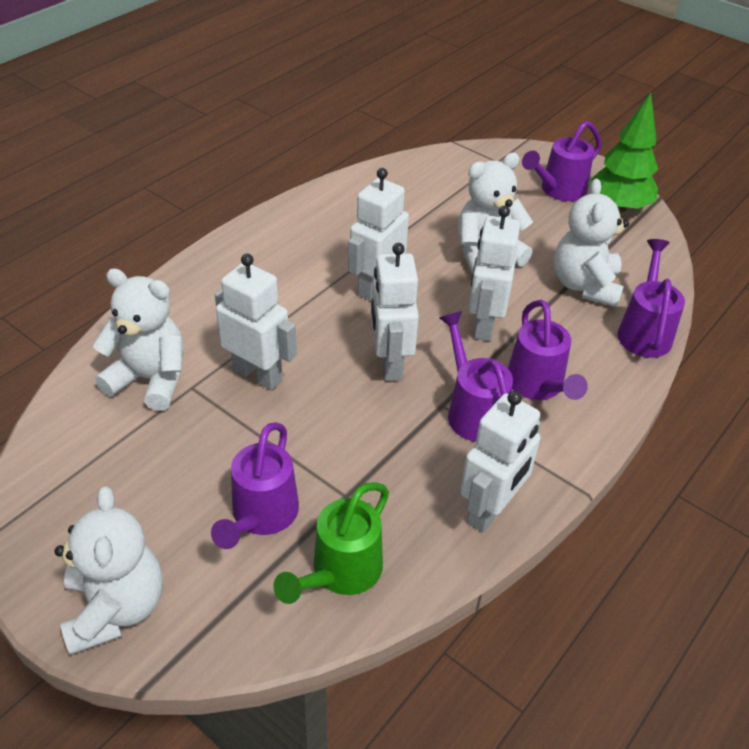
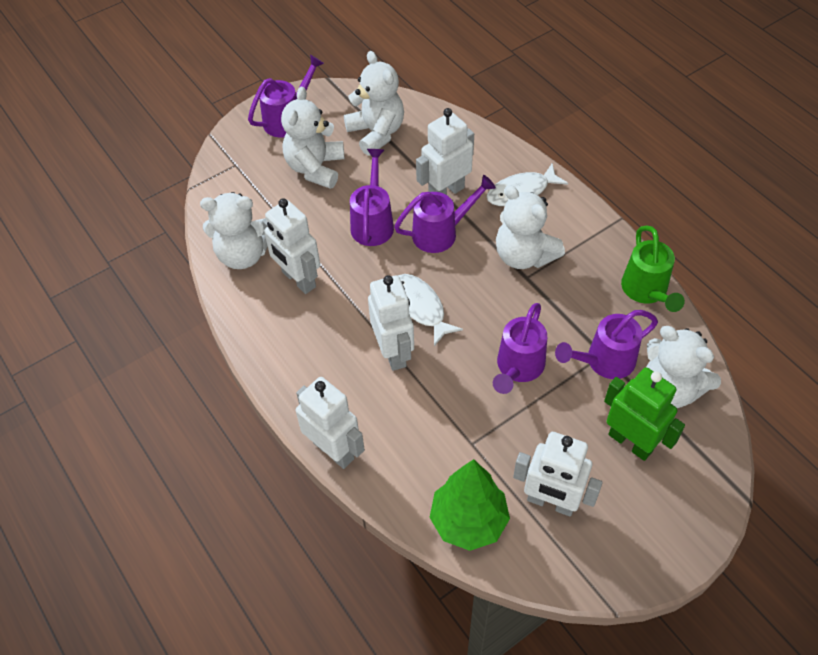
green robot: none = 0 -> [604,367,685,461] = 1
white fish: none = 0 -> [398,274,463,346] [487,163,568,206] = 2
white teddy bear: [54,487,163,655] [93,268,183,411] [458,153,533,274] [554,179,629,307] = 4 -> [200,192,268,269] [281,87,344,189] [344,51,404,155] [496,185,565,269] [646,326,721,408] = 5

